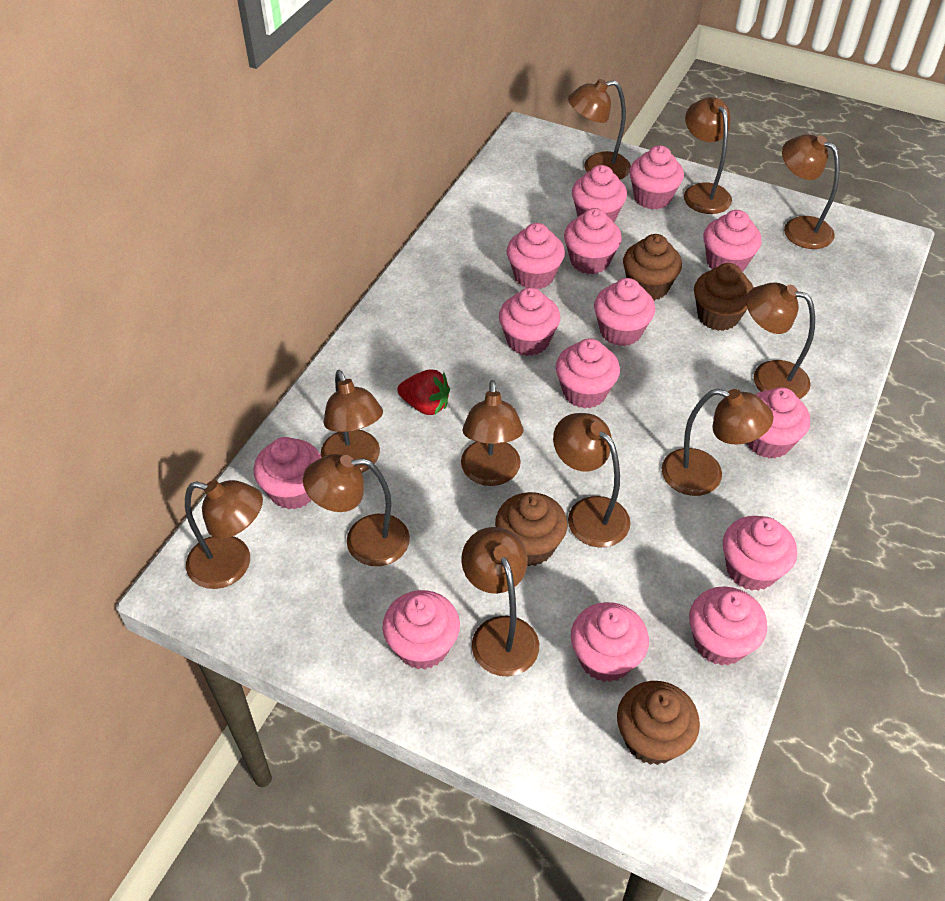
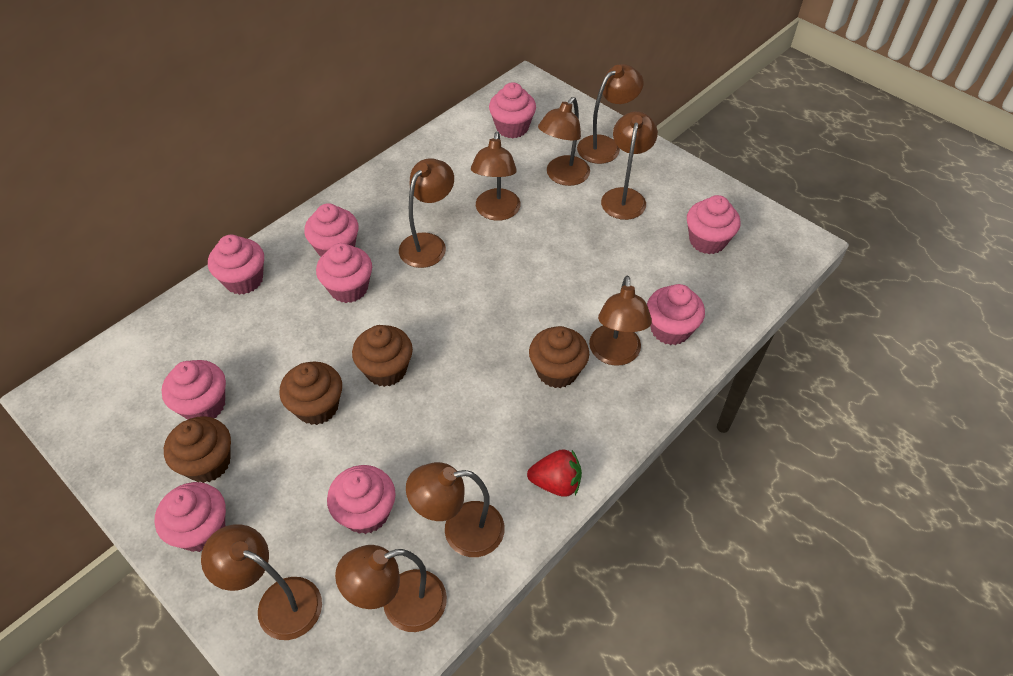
brown lamp: [185,480,263,589] [303,454,410,566] [321,370,383,473] [461,380,524,486] [461,527,539,677] [553,413,630,548] [568,79,631,180] [662,389,774,496] [684,97,732,214] [746,283,815,399] [782,134,840,249] = 11 -> [201,524,322,640] [335,545,447,632] [399,158,454,268] [406,462,505,557] [471,132,521,221] [538,97,590,186] [577,64,644,164] [589,276,652,366] [601,111,658,220] = 9
pink cupcake: [254,437,322,510] [382,590,460,669] [499,287,560,356] [507,223,565,289] [556,338,620,409] [564,208,622,274] [571,602,649,682] [572,165,627,222] [594,278,655,346] [629,145,684,209] [689,586,767,666] [704,210,762,272] [723,516,797,591] [746,387,810,458] = 14 -> [155,482,226,552] [161,360,226,420] [208,235,264,295] [304,203,359,257] [316,243,372,303] [327,465,396,534] [489,82,536,138] [647,284,705,345] [687,195,740,254] = 9

